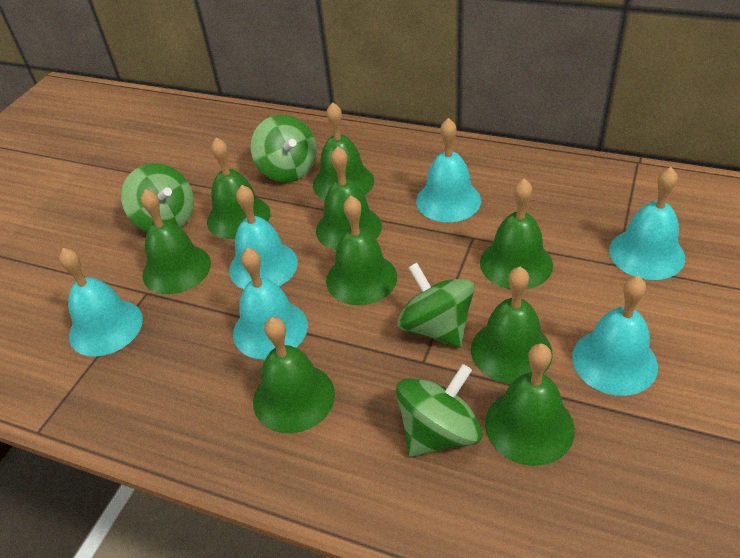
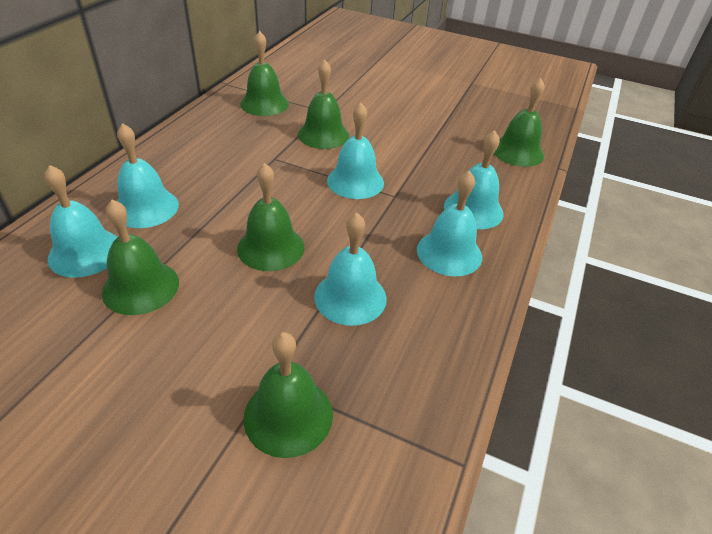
green bell: [141,189,211,294] [207,137,271,239] [253,317,335,433] [313,102,374,200] [316,146,382,250] [326,196,397,305] [471,267,553,384] [480,178,553,289] [485,343,575,466] = 9 -> [102,200,179,315] [237,163,304,271] [240,31,289,116] [244,332,333,458] [298,60,349,149] [494,78,545,167] = 6
green spinning top: [121,163,194,232] [251,115,317,183] [396,364,483,457] [397,263,474,348] = 4 -> none = 0

